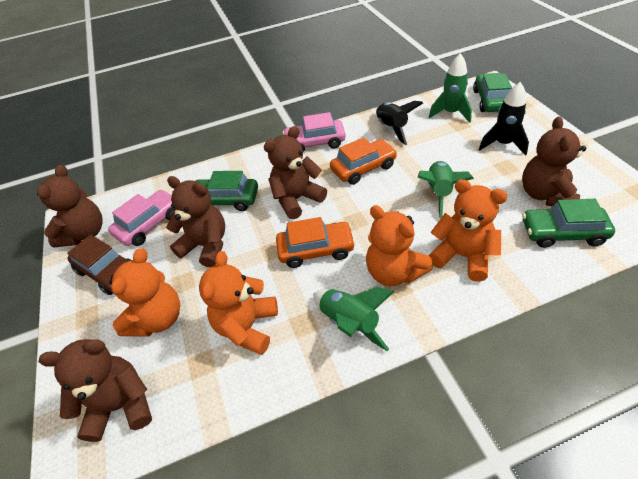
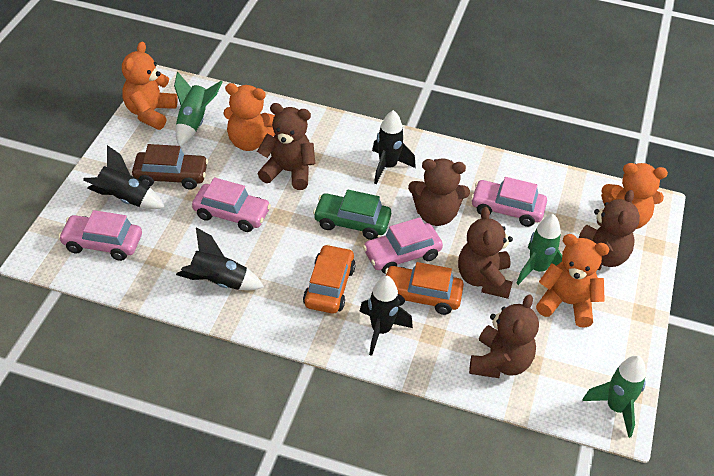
black rocket: [376,101,423,145] [479,82,529,156] = 2 -> [83,145,165,209] [176,227,264,290] [359,276,413,356] [372,110,416,184] = 4
green car: [196,171,258,211] [473,73,512,112] [522,199,615,248] = 3 -> [313,190,391,240] = 1
pink car: [108,190,175,246] [283,112,346,152] = 2 -> [58,210,142,261] [192,178,271,232] [363,217,443,274] [471,177,547,227] = 4

